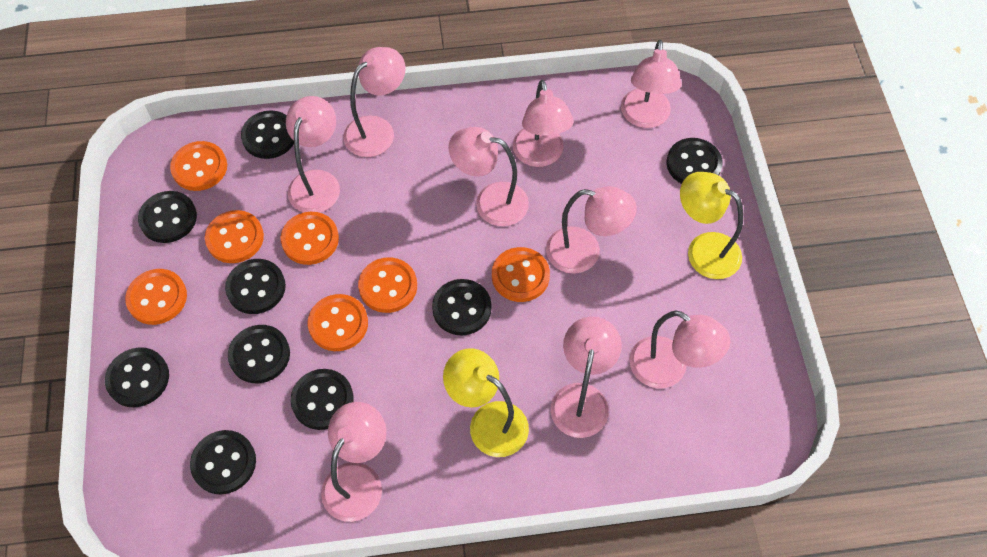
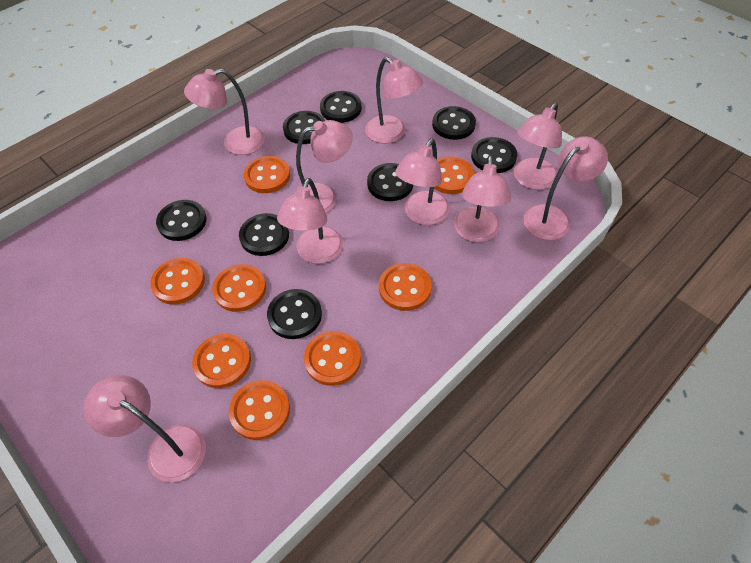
black button: [105,347,169,407] [138,191,197,243] [190,430,256,494] [225,259,286,314] [228,325,290,383] [241,110,294,159] [291,369,354,430] [432,279,491,335] [666,138,723,184] = 9 -> [156,200,206,241] [239,213,289,256] [267,289,322,339] [283,111,325,144] [320,91,362,123] [367,163,413,201] [432,106,476,140] [471,137,517,173] = 8
orange button: [125,269,187,325] [170,141,227,191] [205,210,264,263] [281,212,339,265] [308,294,368,351] [358,257,417,313] [492,247,550,302] = 7 -> [150,258,205,305] [192,334,251,388] [212,264,266,312] [229,380,290,440] [244,156,290,193] [304,331,361,386] [379,263,432,311] [434,156,475,194] = 8
yellow lamp: [443,348,529,457] [680,172,743,279] = 2 -> none = 0

